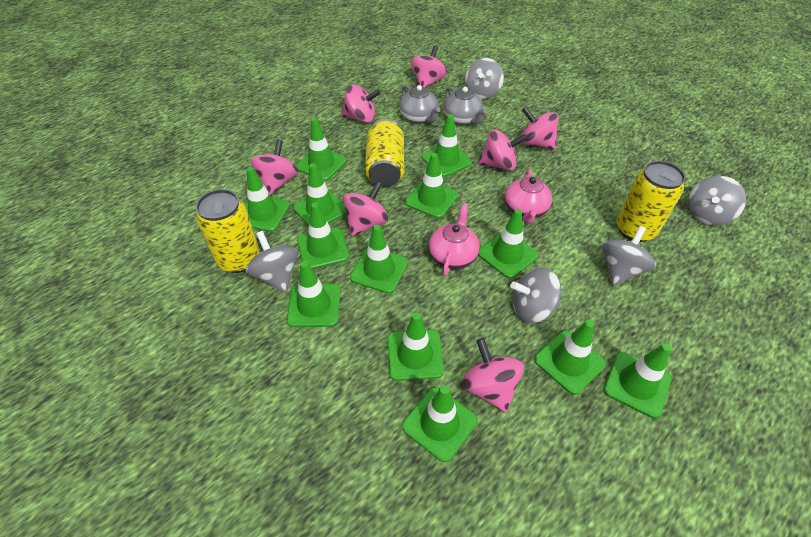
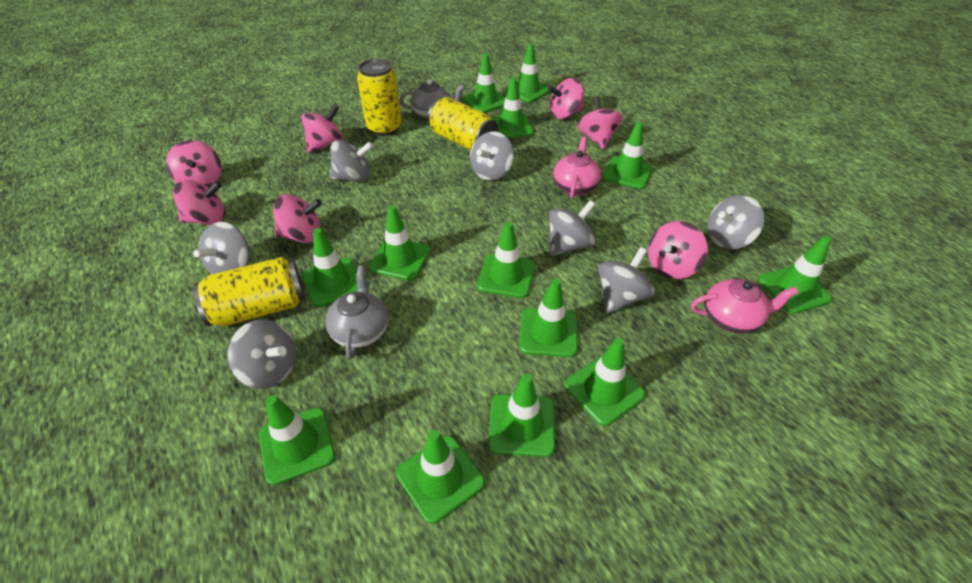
grey spinning top: [245,231,298,293] [465,58,504,99] [510,268,561,323] [601,226,656,286] [688,176,746,226] = 5 -> [193,222,250,274] [228,320,296,389] [330,140,373,182] [470,131,514,181] [549,200,595,256] [598,247,654,313] [708,195,764,249] = 7

